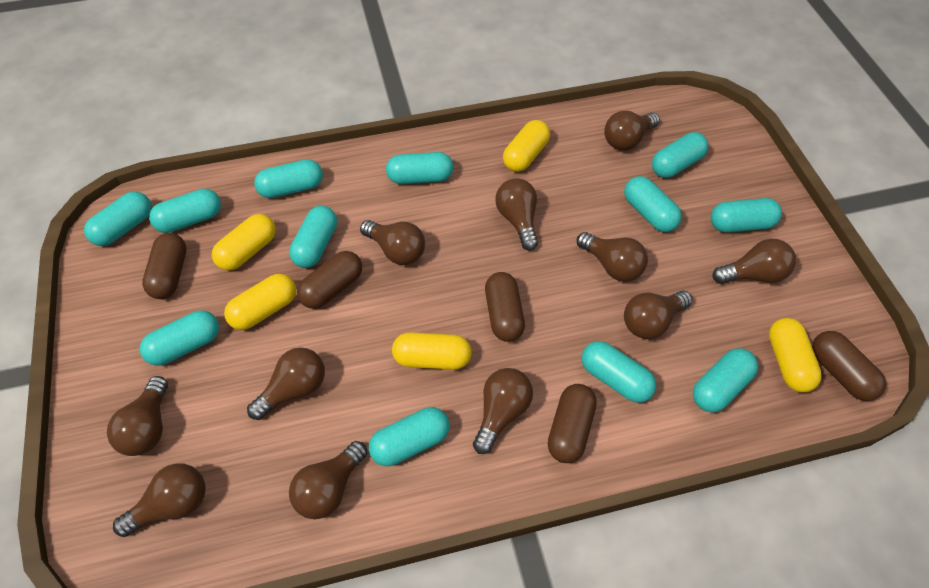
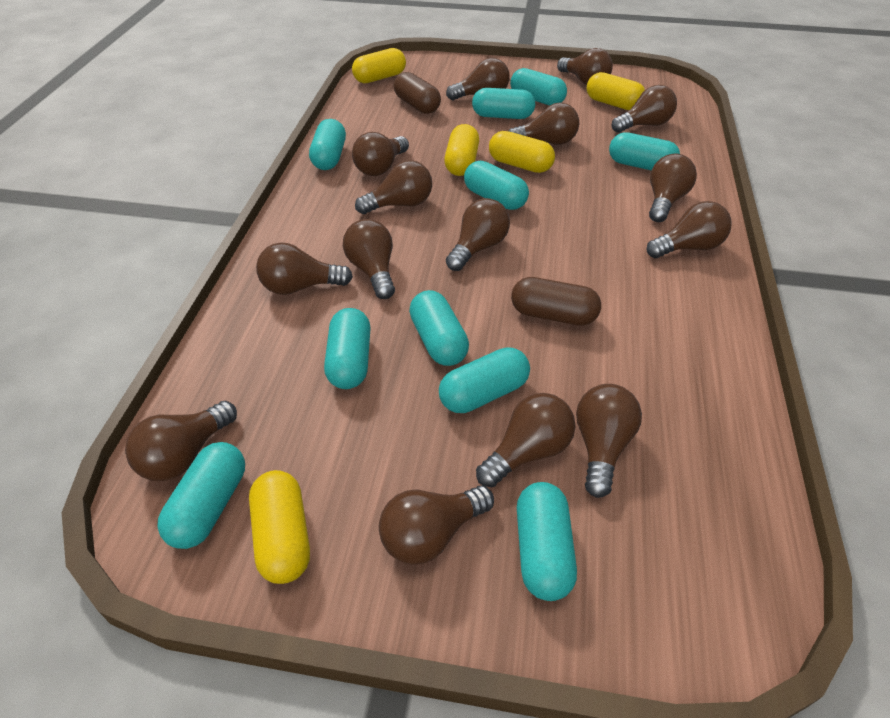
brown capsule: [142,233,186,299] [297,251,362,309] [485,272,525,342] [548,384,597,463] [812,331,886,401] = 5 -> [394,72,441,114] [511,277,601,326] = 2
brown light bulb: [107,376,168,456] [113,463,206,537] [247,347,325,420] [289,441,367,519] [360,220,425,265] [473,368,533,454] [495,178,538,251] [577,232,648,282] [604,111,660,150] [624,291,692,339] [712,239,796,284] = 11 -> [125,401,237,481] [256,242,353,295] [343,219,395,299] [352,132,409,176] [355,160,432,214] [379,485,494,565] [446,58,510,100] [446,198,510,271] [476,393,576,487] [509,102,579,145] [557,48,613,85] [576,384,642,498] [612,85,677,133] [646,201,732,258] [649,154,697,222] = 15
turquoise capsule: [84,191,152,246] [140,310,219,366] [149,189,221,233] [254,159,323,198] [289,206,337,268] [369,407,449,466] [386,152,453,184] [582,341,657,403] [624,176,682,232] [652,132,708,178] [693,348,758,412] [711,198,782,233] = 12 -> [157,442,245,549] [309,119,346,170] [324,308,371,389] [409,290,469,366] [439,347,530,413] [464,161,529,210] [472,88,535,119] [510,68,567,105] [517,482,577,601] [609,132,680,171] = 10

